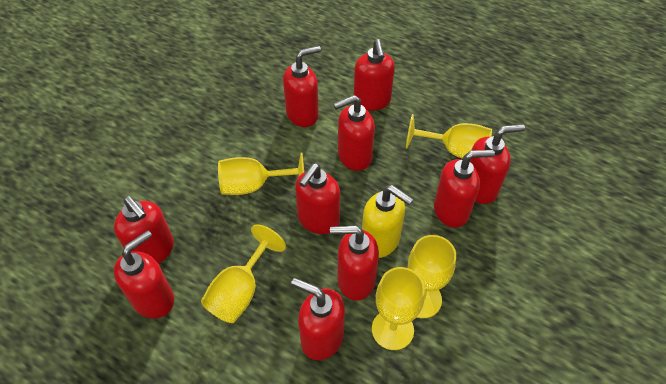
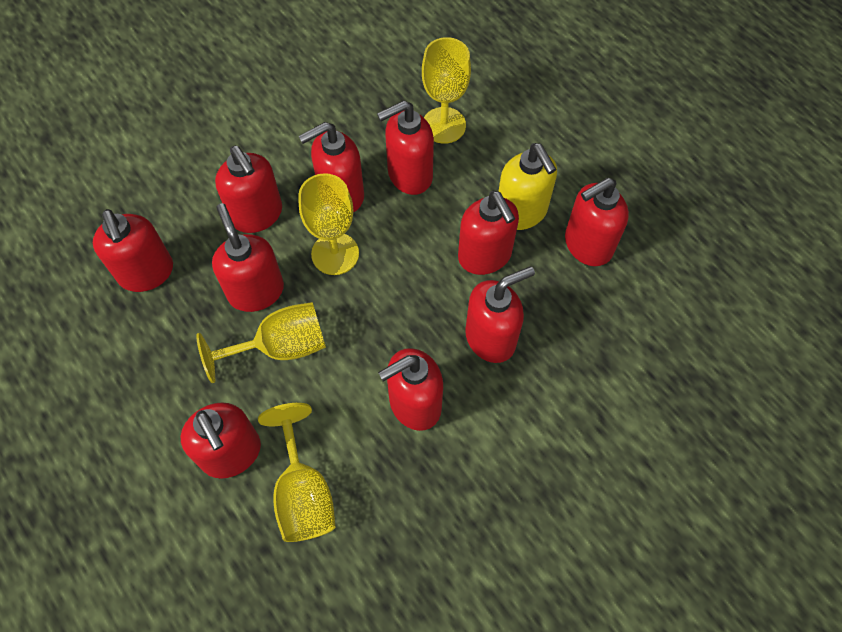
yellow goblet: [201,224,286,323] [218,153,304,195] [372,267,425,350] [406,114,492,159] [408,235,456,318] = 5 -> [196,302,326,383] [258,403,335,542] [299,173,359,275] [422,37,471,144] = 4

